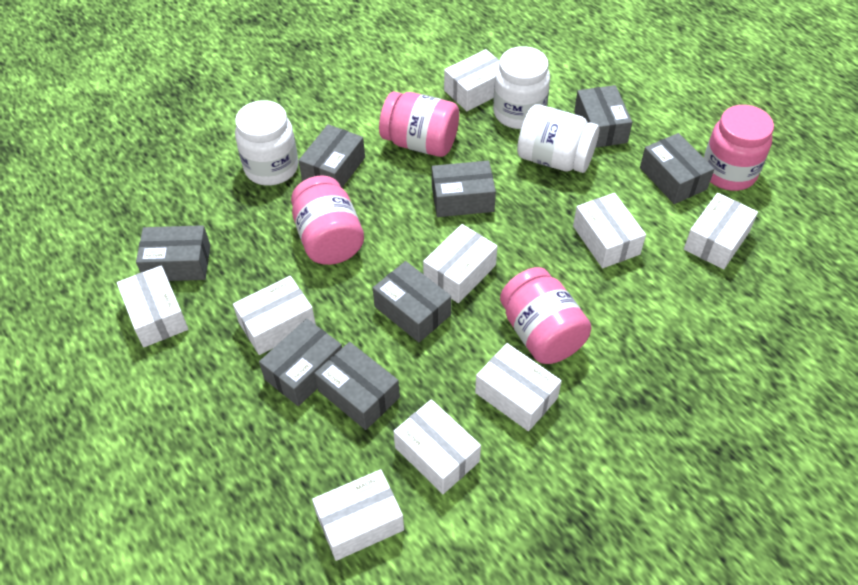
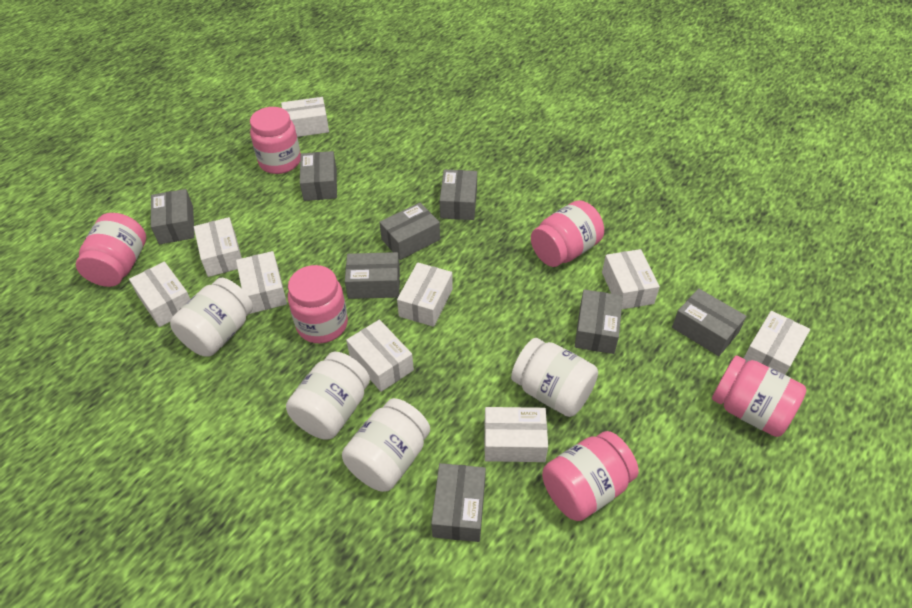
pink jar: [291,175,364,265] [379,91,459,157] [500,267,591,364] [704,105,774,191] = 4 -> [76,213,146,287] [250,107,301,174] [288,265,348,343] [531,200,604,267] [542,431,639,521] [712,356,806,437] = 6
white jar: [235,100,298,186] [493,46,550,129] [517,104,599,173] = 3 -> [170,278,253,357] [286,352,370,440] [342,398,430,492] [511,338,598,417] = 4

